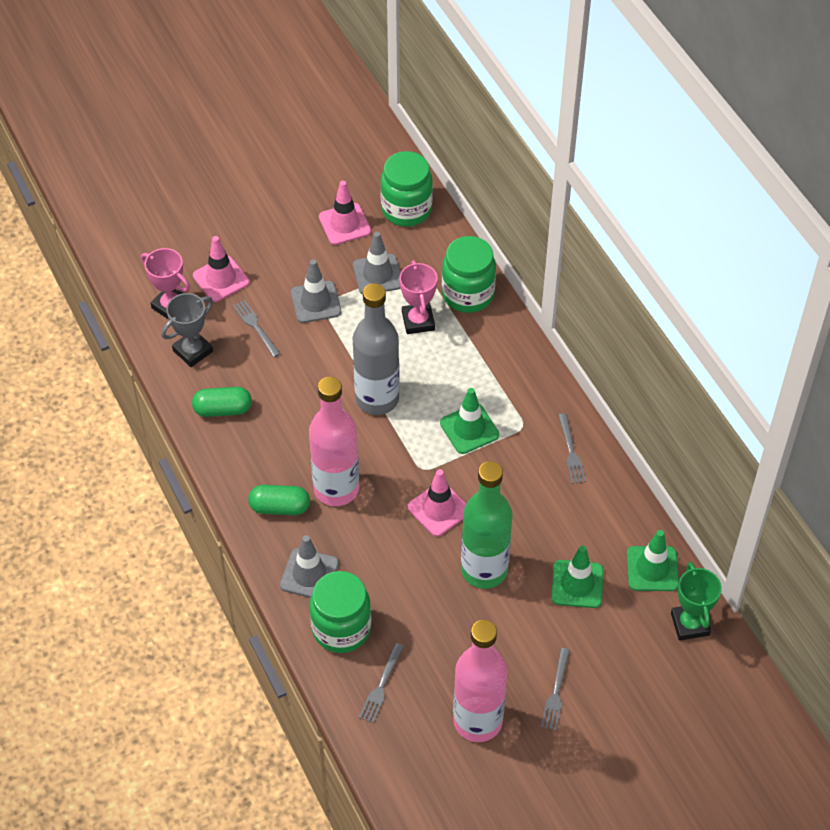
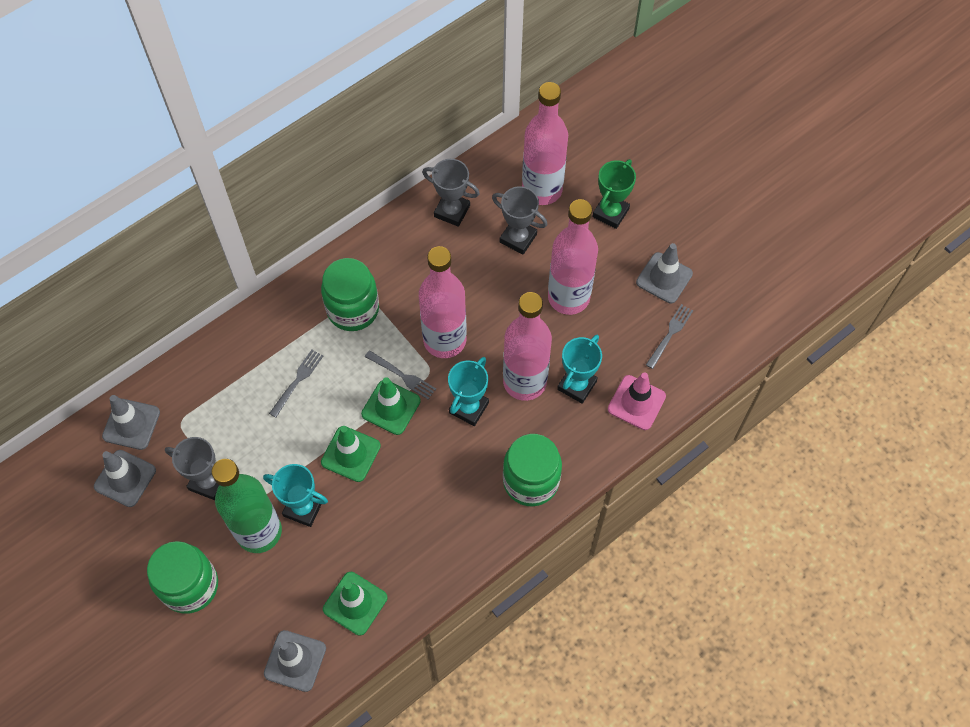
green capsule: [192,387,252,417] [248,485,310,515] = 2 -> none = 0
grey bottle: [353,283,400,415] = 1 -> none = 0
grey fork: [233,300,281,357] [359,643,404,723] [541,648,570,730] [558,413,586,484] = 4 -> [269,350,323,417] [365,350,436,400] [646,304,693,369] = 3
grey traffic cone: [280,535,339,598] [291,259,341,323] [353,232,401,294] = 3 -> [94,450,156,507] [102,395,160,450] [264,630,326,692] [636,243,693,304] = 4
grey trophy: [161,293,213,367] = 1 -> [165,437,219,500] [422,159,480,227] [492,186,548,254] = 3
pink bottle: [309,377,359,506] [453,620,507,742] = 2 -> [419,246,467,358] [503,292,552,401] [522,82,568,205] [548,199,598,315] = 4
pink traffic cone: [193,236,250,302] [319,181,371,245] [408,469,467,537] = 3 -> [608,372,666,430] = 1
pink trophy: [141,248,190,320] [399,260,438,334] = 2 -> none = 0
turquoise trophy: none = 0 -> [263,464,328,527] [448,357,489,426] [557,335,602,404] = 3

